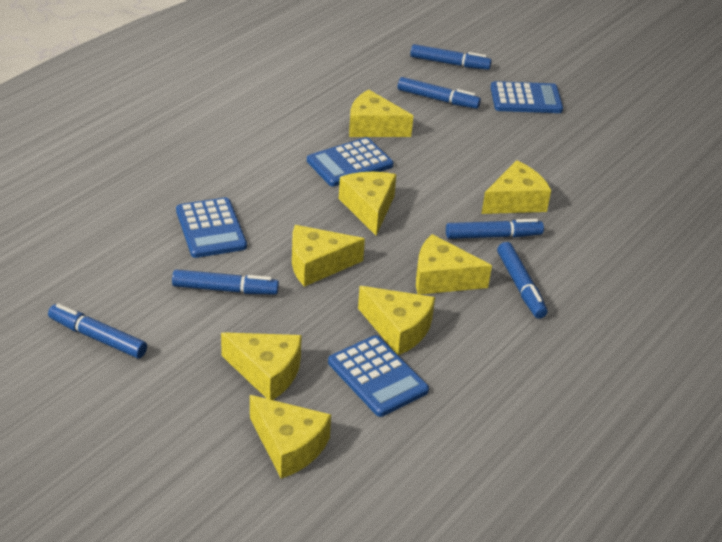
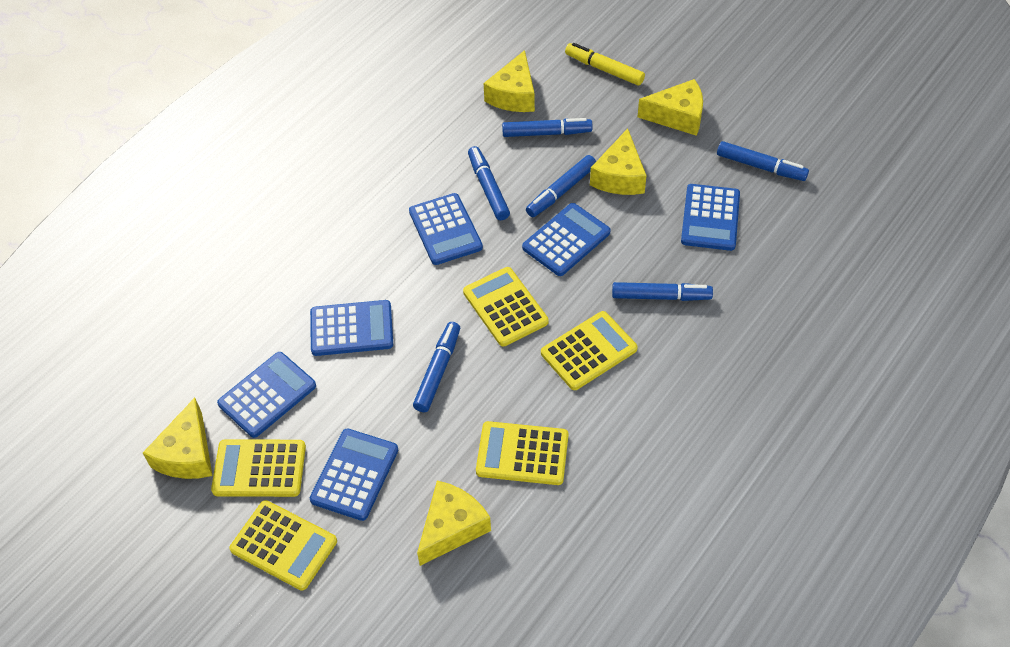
blue calculator: [176,197,247,258] [307,137,393,187] [328,335,429,417] [490,81,563,113] = 4 -> [217,352,316,438] [310,300,393,356] [310,428,398,521] [409,193,483,265] [522,203,611,276] [681,184,740,251] = 6
yellow calculator: none = 0 -> [211,439,306,497] [229,500,337,591] [463,267,549,347] [476,421,568,485] [541,311,637,390] = 5
yellow cheese: [221,332,302,400] [250,395,331,479] [292,225,365,287] [339,172,397,235] [349,90,413,137] [358,286,435,355] [416,234,492,295] [481,160,551,214] = 8 -> [143,398,213,479] [417,481,491,566] [484,50,535,112] [590,128,647,195] [637,79,703,136] = 5
yellow marker: none = 0 -> [565,43,645,86] = 1

